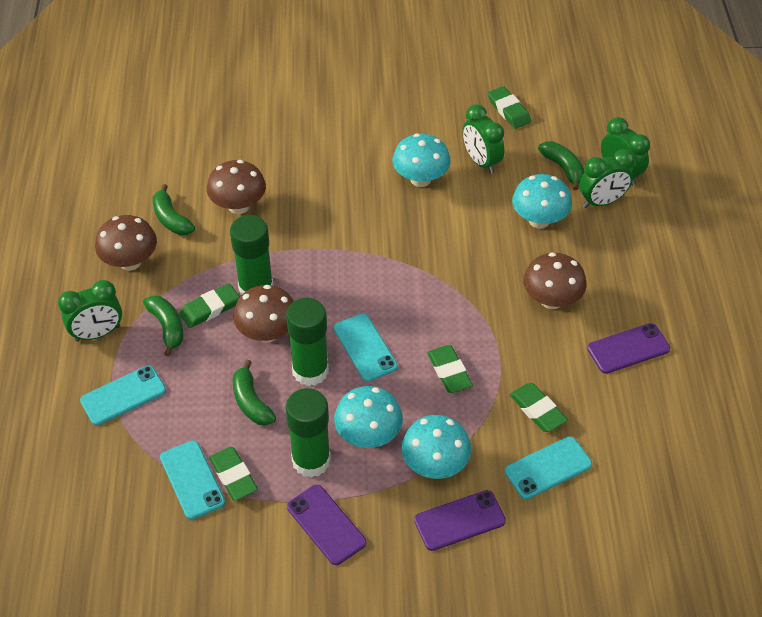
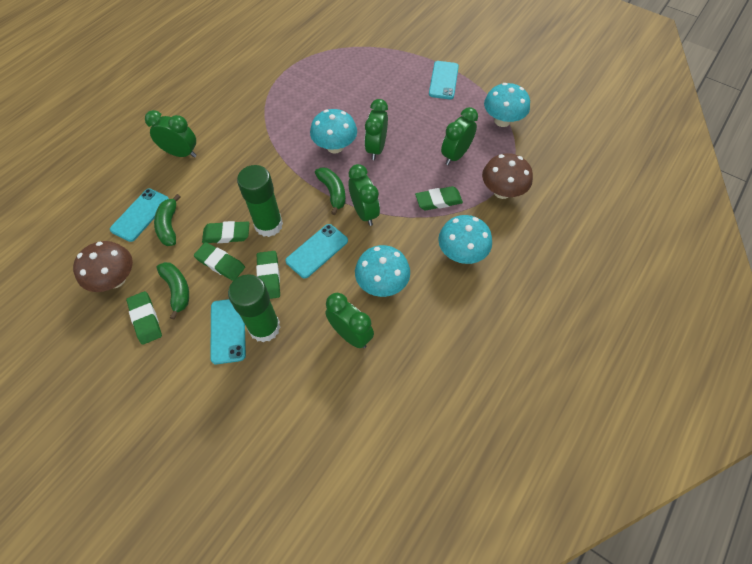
brown mushroom: [95,215,157,271] [207,160,266,214] [233,285,294,342] [523,252,586,309] = 4 -> [73,241,133,292] [482,153,533,199] = 2
green banana: [143,295,183,356] [152,184,195,235] [233,360,276,426] [538,141,585,190] = 4 -> [154,194,181,246] [157,262,189,320] [315,167,346,215] = 3
green clock: [58,280,122,342] [463,104,504,174] [579,149,634,208] [601,117,650,186] = 4 -> [145,110,197,158] [325,293,374,348] [349,164,380,226] [365,99,388,160] [441,107,478,165] = 5
green glue stick: [230,215,273,295] [286,298,329,386] [286,388,331,478] = 3 -> [228,274,281,342] [237,165,283,237] = 2
purple phone: [287,485,366,565] [414,490,506,551] [587,323,670,374] = 3 -> none = 0

